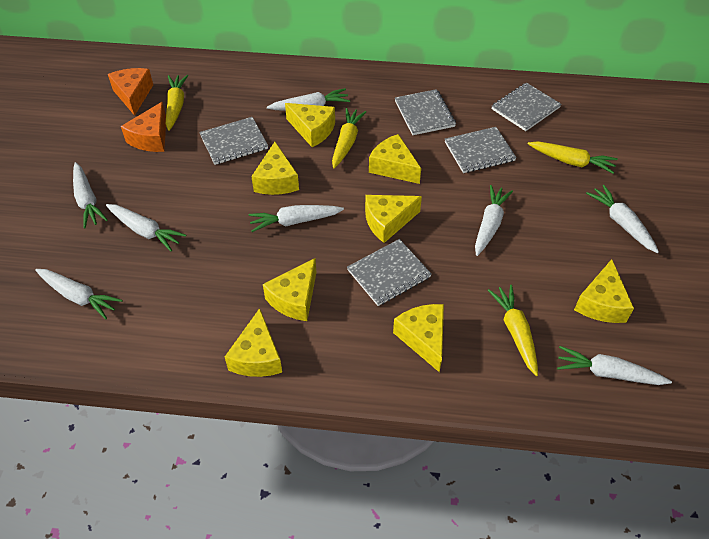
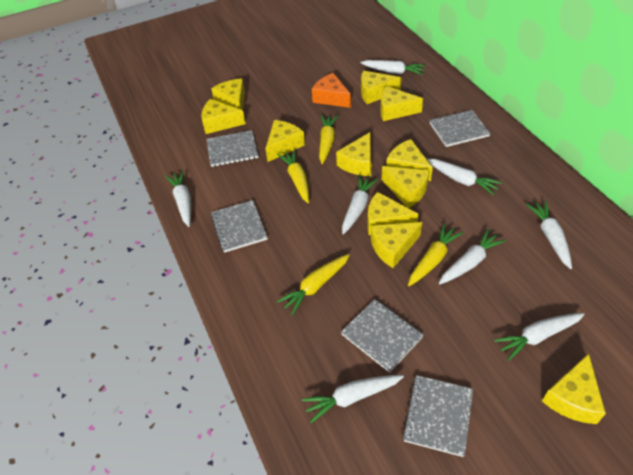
orange cheese: [108,68,153,116] [121,102,166,152] = 2 -> [312,73,351,108] = 1
yellow cheese: [225,308,282,377] [251,142,299,195] [263,258,317,321] [285,103,335,147] [365,195,422,243] [369,134,421,184] [393,304,444,372] [574,259,634,323] = 8 -> [201,99,246,134] [211,78,245,110] [265,120,305,162] [336,132,372,176] [361,71,402,104] [367,192,418,235] [371,222,422,268] [380,86,423,121] [382,166,430,208] [386,139,433,181] [542,354,606,424] = 11

